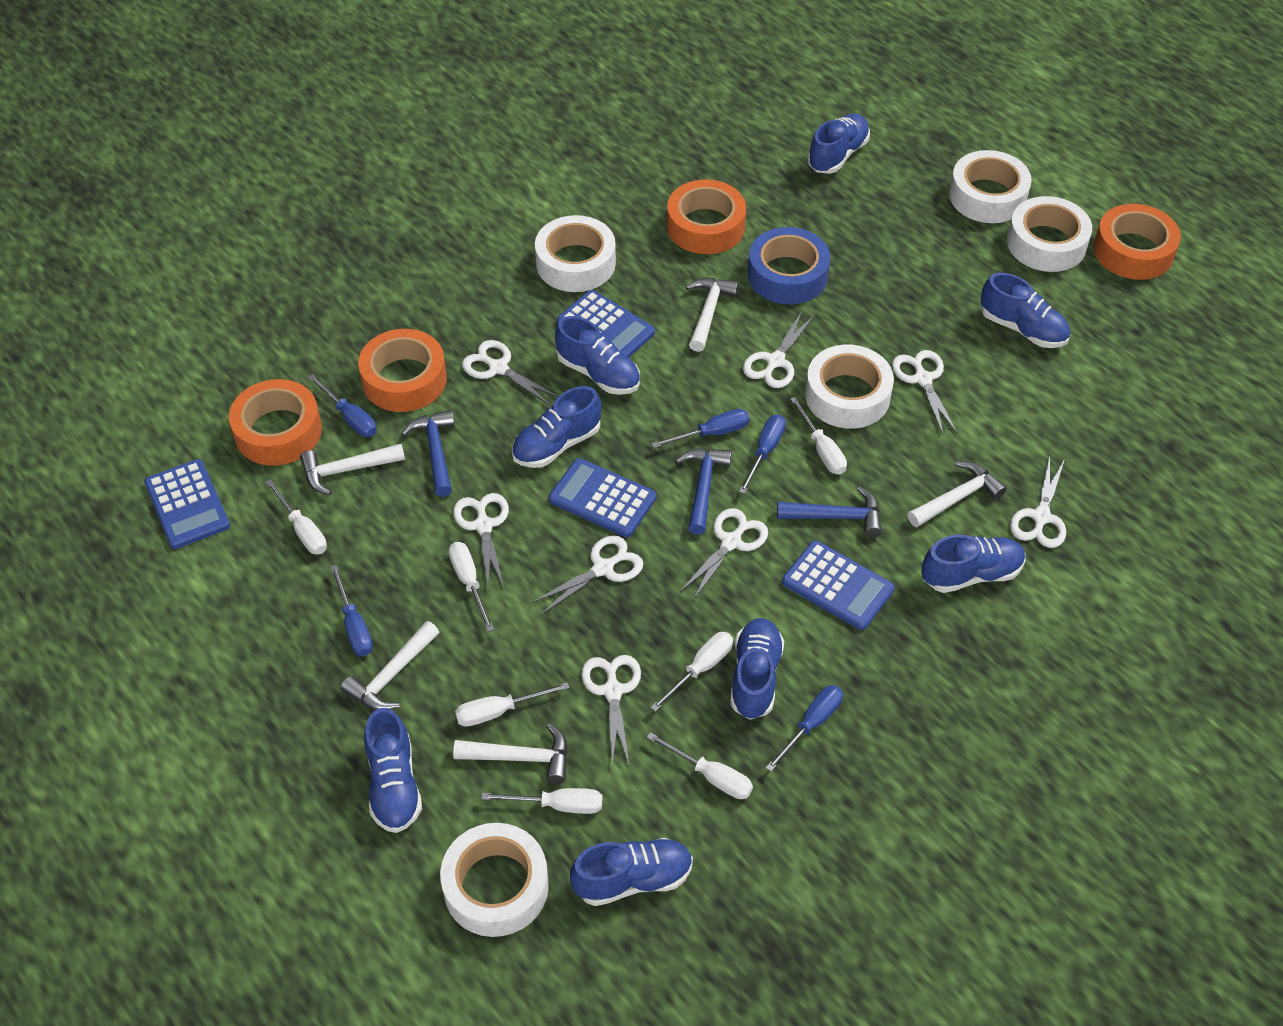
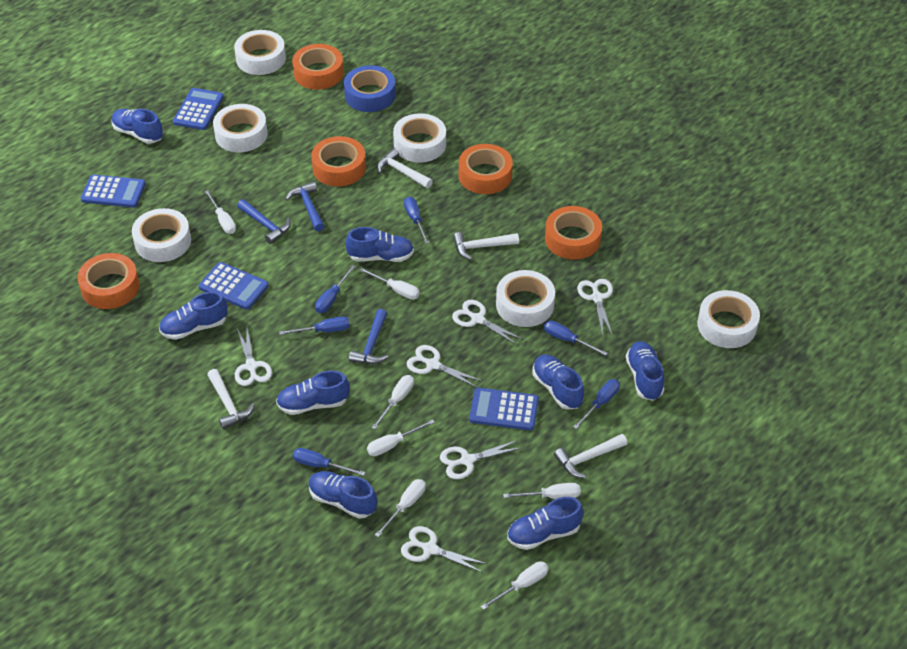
blue screwdriver: [308,374,377,437] [330,565,373,656] [651,409,750,448] [739,415,786,494] [766,685,843,772] = 5 -> [279,316,350,335] [293,448,365,476] [315,265,356,313] [404,197,429,244] [544,320,608,356] [573,379,620,429] = 6
orange tape: [229,379,322,466] [358,329,447,412] [667,180,746,254] [1093,204,1181,280] = 4 -> [77,253,140,309] [292,44,344,90] [311,136,366,187] [459,144,513,194] [545,206,602,260] = 5
white hammer: [300,444,405,495] [341,621,439,710] [453,723,568,784] [686,278,739,352] [908,461,1007,527] = 5 -> [207,369,254,429] [377,148,433,188] [453,232,519,260] [554,434,627,478] = 4
white scissors: [453,493,509,588] [462,340,559,406] [532,535,643,615] [581,655,641,764] [680,508,768,600] [743,311,815,388] [892,350,957,434] [1010,456,1066,548] = 8 -> [235,328,272,386] [401,526,487,573] [407,345,482,388] [440,440,522,479] [452,300,523,345] [577,279,613,336] = 6
white tape: [440,823,549,937] [535,215,616,292] [805,345,894,429] [949,150,1032,223] [1007,196,1092,272] = 5 -> [132,208,191,262] [213,104,268,152] [234,30,286,75] [393,113,446,163] [496,270,555,327] [697,290,760,348] = 6

